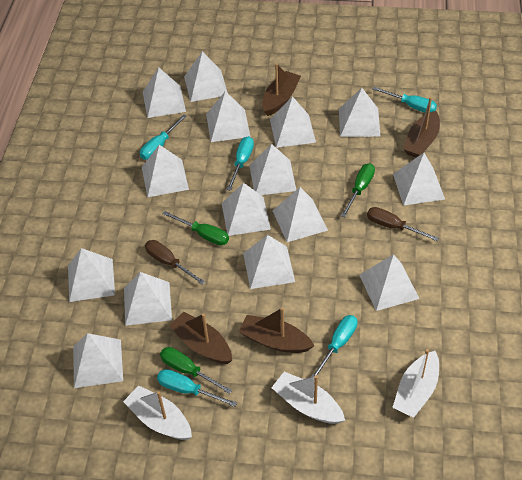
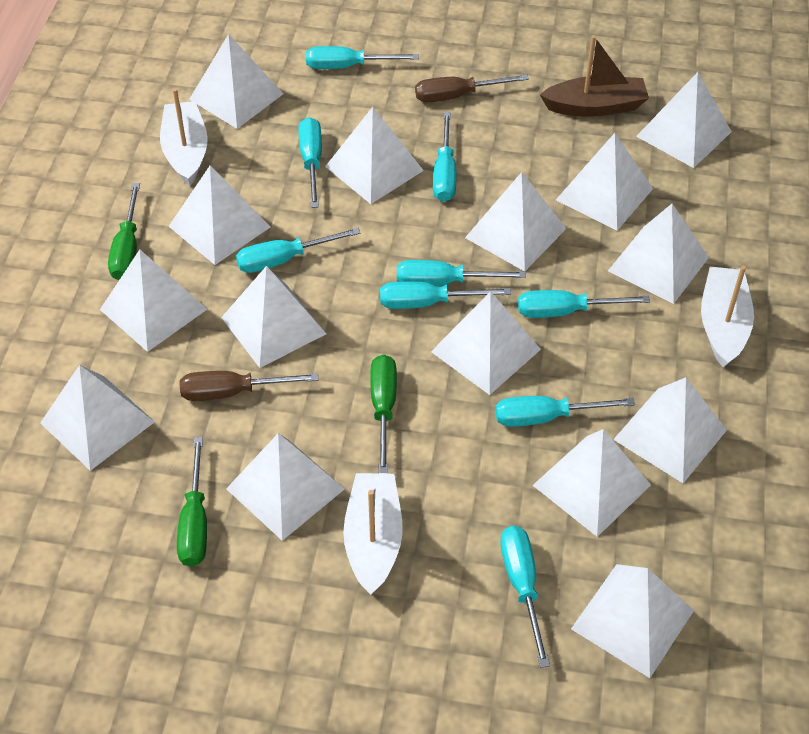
brown boat: [169,312,232,364] [239,307,314,353] [262,63,301,116] [403,97,440,158] = 4 -> [540,35,649,117] = 1
turquoise screwdriver: [140,114,187,160] [157,369,237,407] [227,136,254,191] [311,315,357,378] [373,87,437,113] = 5 -> [236,228,361,273] [298,117,322,208] [306,46,419,69] [380,281,511,309] [397,260,526,286] [433,112,456,202] [496,396,635,427] [500,526,550,668] [518,290,650,318] = 9

